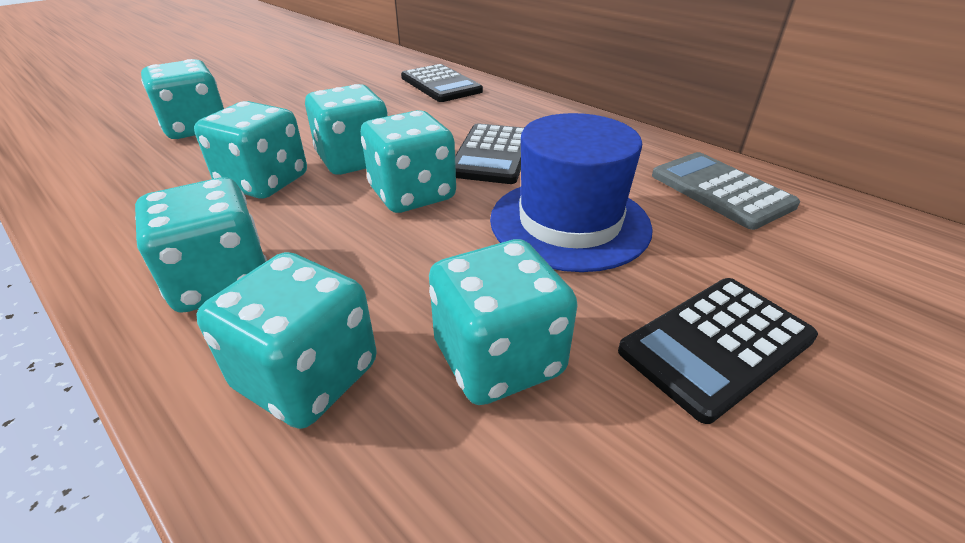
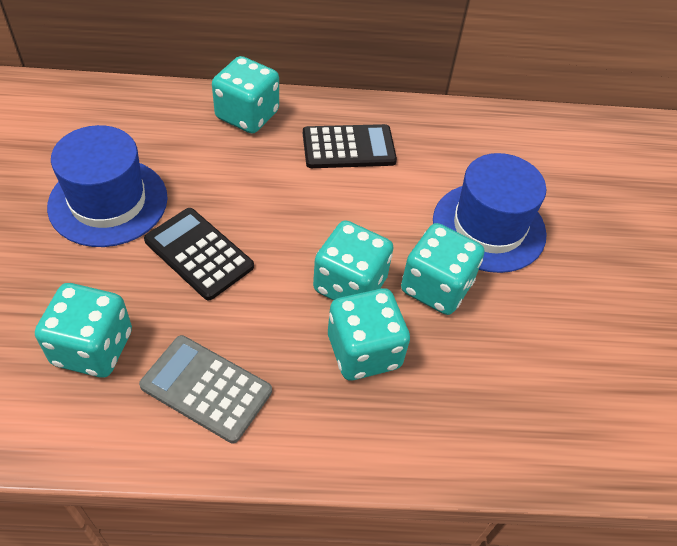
black calculator: [401,64,483,102] [455,123,524,184] [618,278,818,424] = 3 -> [144,208,254,301] [303,124,397,168] = 2
blue hat: [490,113,653,272] = 1 -> [47,125,168,247] [433,153,547,273] = 2
turquoise dice: [135,177,267,313] [141,59,225,139] [194,101,307,199] [197,252,377,429] [305,84,388,175] [361,110,456,213] [429,239,578,405] = 7 -> [35,283,132,378] [212,56,279,134] [313,220,394,301] [328,288,410,380] [401,223,484,315] = 5

